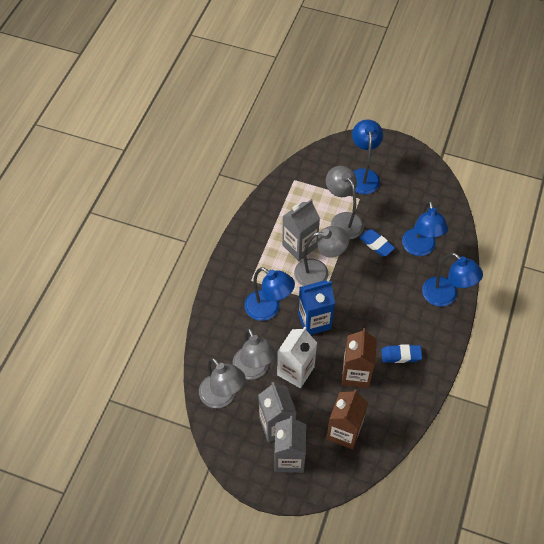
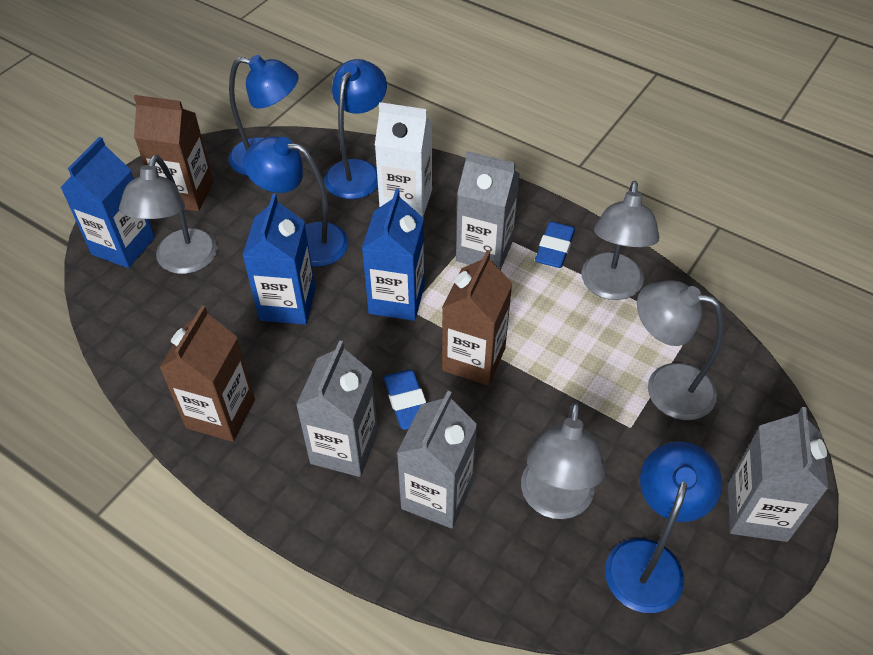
blue carton: [298,280,335,335] = 1 -> [60,137,155,268] [242,194,315,325] [362,189,425,321] = 3
brown carton: [326,389,368,450] [341,328,377,388] = 2 -> [134,95,214,211] [159,306,255,442] [442,250,512,386] = 3
grey carton: [258,382,297,442] [274,416,306,473] [282,199,320,261] = 3 -> [296,340,378,477] [397,391,477,528] [456,151,520,270] [728,407,828,542] = 4

